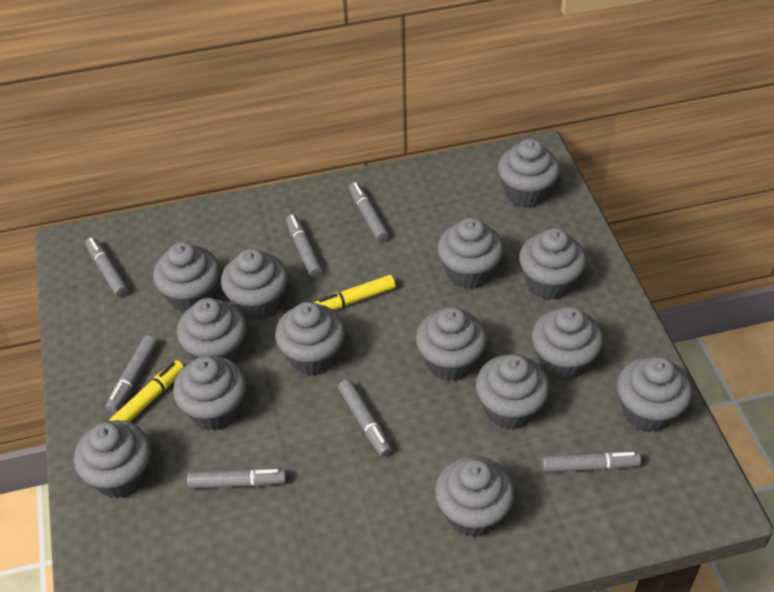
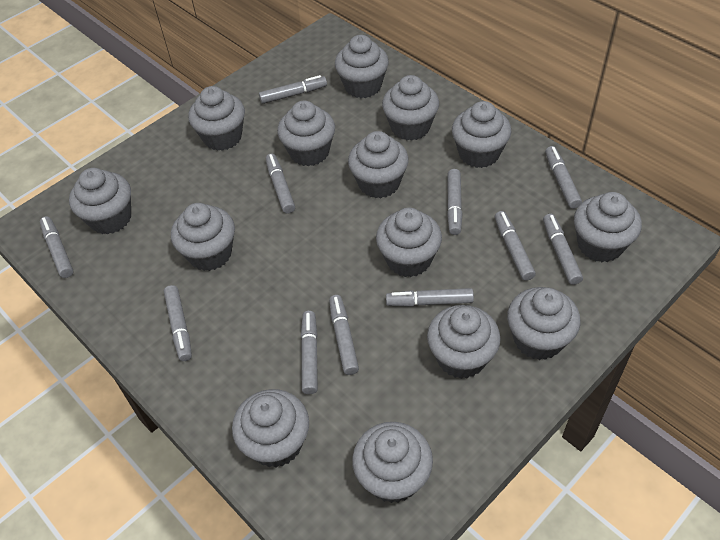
grey marker: [85,237,128,297] [105,335,157,413] [187,468,286,489] [286,214,322,278] [338,379,392,457] [349,182,389,242] [542,451,641,473] = 7 -> [40,216,74,278] [164,285,192,361] [259,75,327,104] [266,154,295,214] [301,311,318,394] [329,295,359,375] [386,288,474,307] [447,169,463,235] [495,211,536,281] [543,214,583,285] [545,146,582,209] = 11
yellow marker: [110,360,184,422] [314,275,395,310] = 2 -> none = 0

